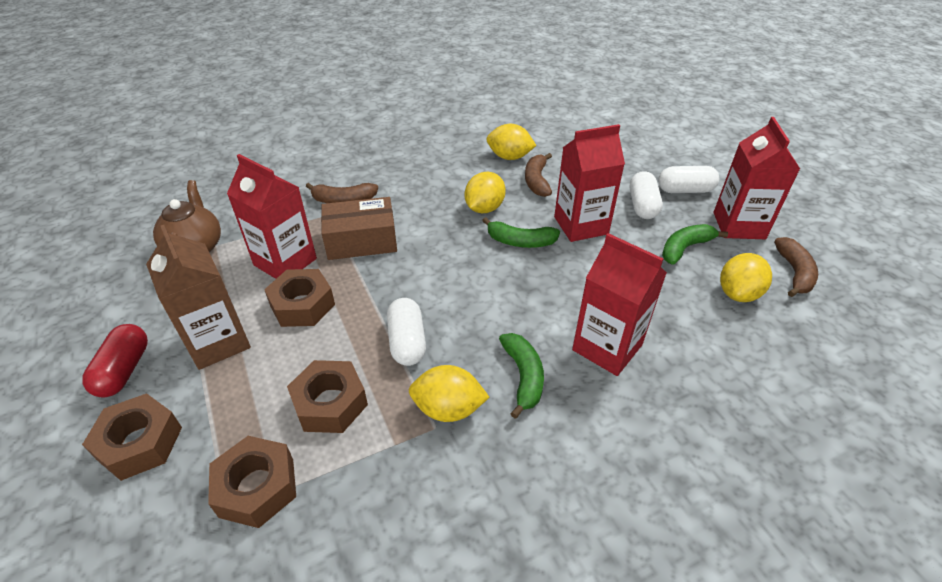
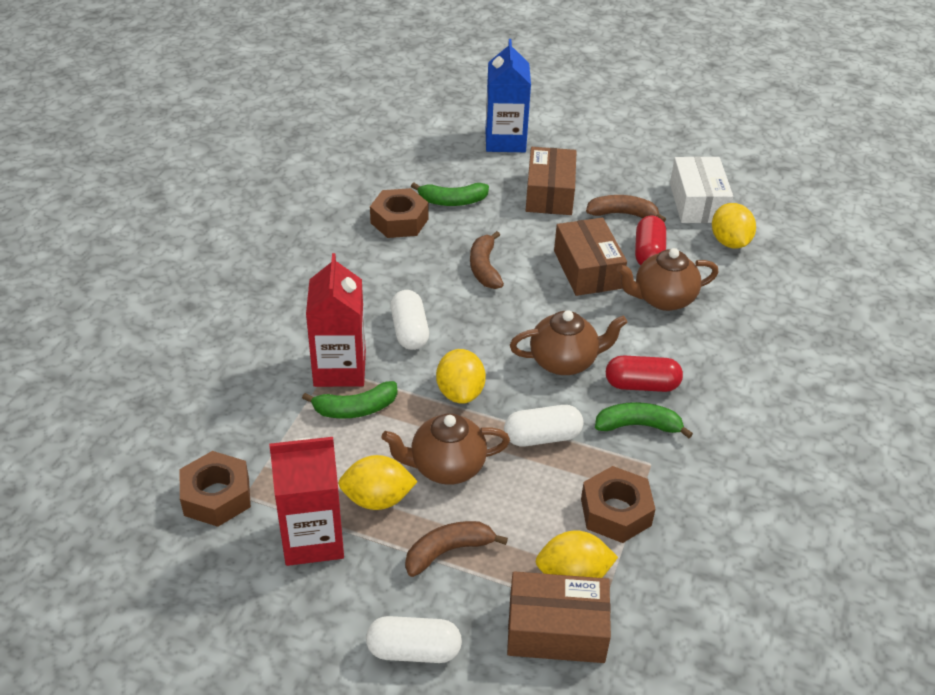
blue carton: none = 0 -> [485,39,531,152] = 1
brown box: [321,197,397,260] = 1 -> [507,571,611,663] [526,147,577,215] [554,218,627,296] = 3
brown carton: [146,225,251,370] = 1 -> none = 0
brown nut: [82,393,182,481] [208,436,296,528] [264,269,335,327] [287,360,368,433] = 4 -> [180,451,251,527] [370,188,429,238] [581,466,655,543] = 3
brown teapot: [153,180,221,253] = 1 -> [381,413,510,485] [510,310,627,375] [617,248,719,311] = 3
red capsule: [82,324,148,398] = 1 -> [606,356,683,392] [635,216,666,265] = 2
red carton: [227,154,317,279] [554,124,625,242] [572,233,667,376] [714,117,800,239] = 4 -> [269,437,344,566] [306,253,366,387] = 2
white box: none = 0 -> [670,156,733,223] = 1

